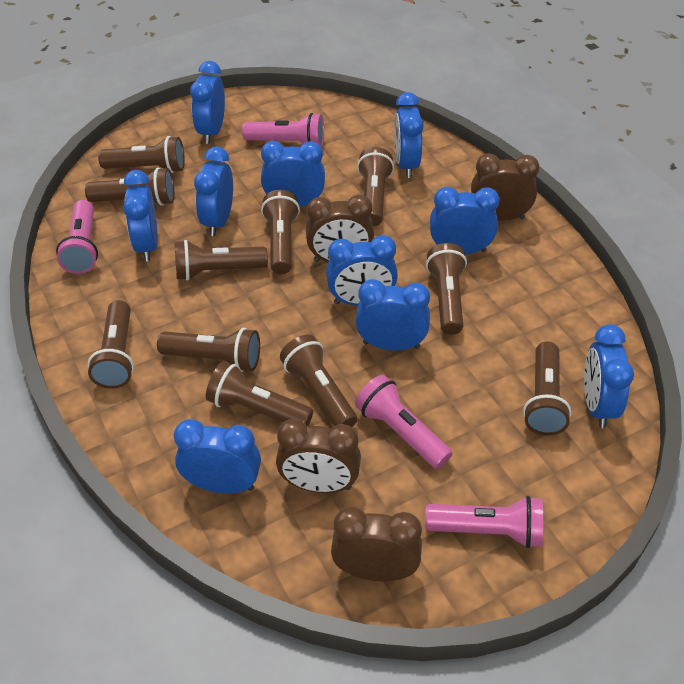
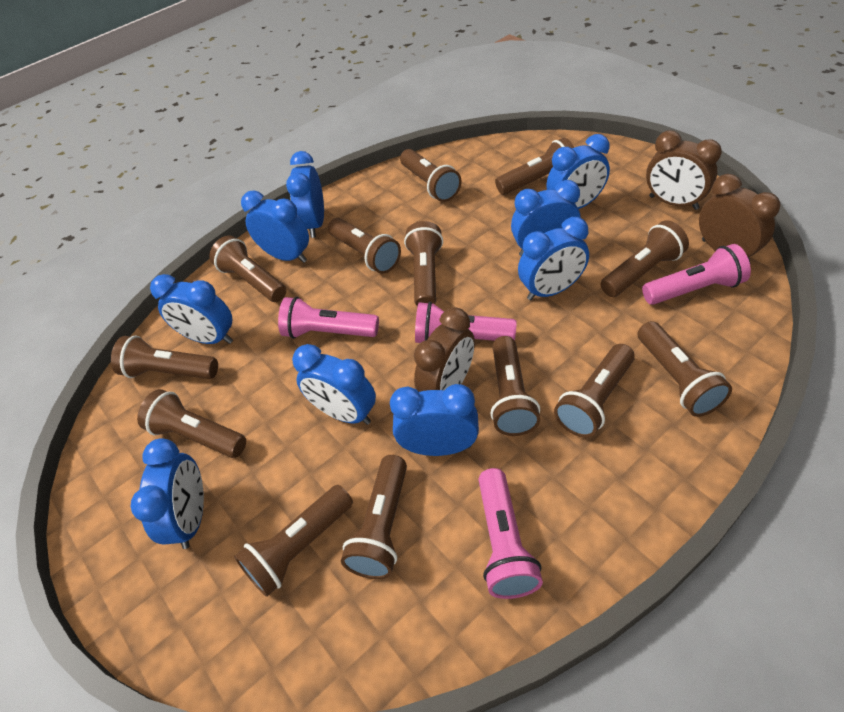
blue clock: [123,170,158,261] [174,419,261,494] [190,61,225,144] [194,147,233,236] [261,141,325,207] [326,235,398,305] [355,279,430,350] [394,92,424,178] [430,187,500,254] [584,324,634,428] = 10 -> [130,438,204,549] [150,274,233,344] [241,190,309,263] [286,151,324,238] [292,344,376,425] [390,384,479,456] [511,180,581,256] [518,217,589,300] [546,134,610,209] = 9
brown clock: [276,419,361,493] [306,194,374,262] [331,507,422,581] [471,154,539,221] = 4 -> [414,307,475,392] [646,131,722,210] [699,174,780,262] = 3
brown flashlight: [85,168,175,206] [88,300,134,389] [98,136,185,173] [157,328,260,372] [175,240,268,281] [206,362,313,426] [261,190,300,274] [280,335,357,427] [357,147,394,226] [426,243,467,335] [523,341,571,436] = 11 -> [111,336,218,379] [137,389,246,458] [210,235,286,302] [234,485,353,597] [328,218,401,274] [341,455,407,579] [400,149,461,202] [404,221,443,306] [491,336,540,436] [495,138,574,195] [554,344,635,438] [600,220,689,297] [638,321,732,417] = 13

